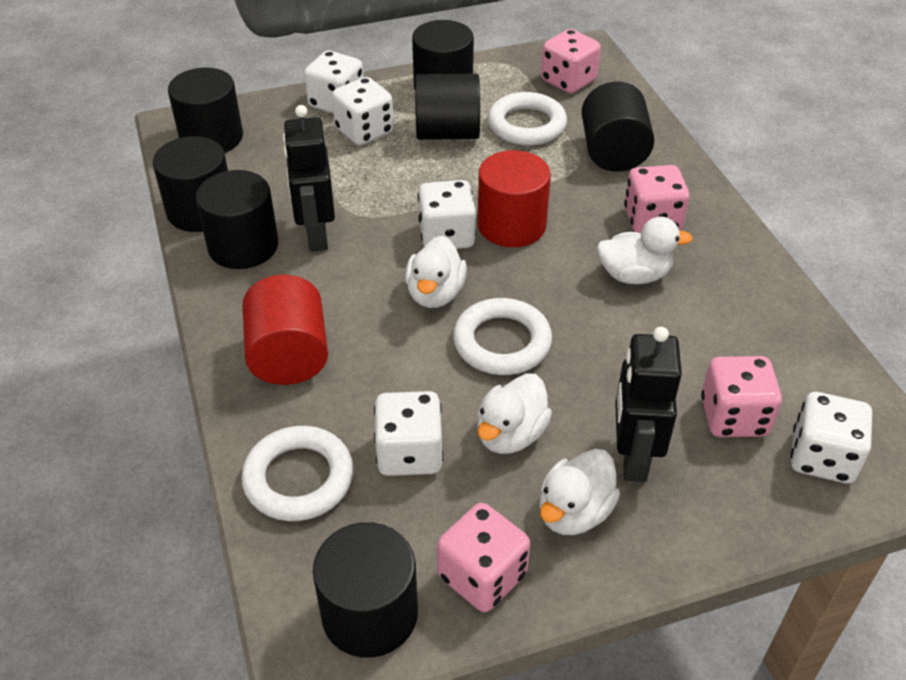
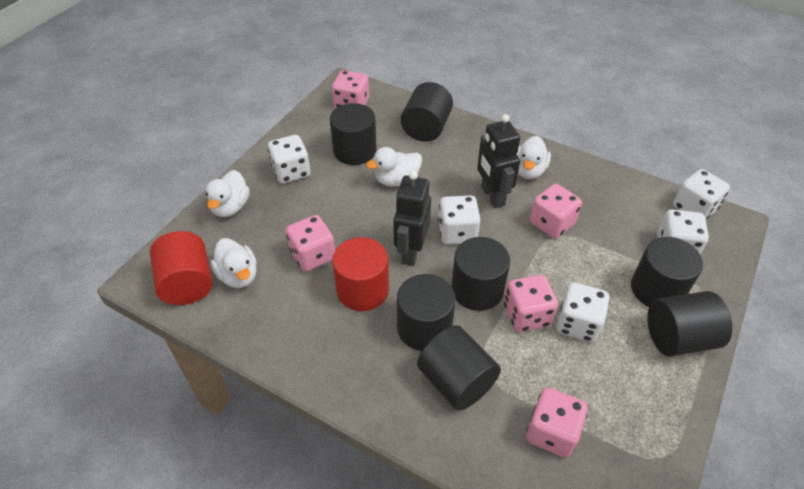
pink dice: [437,503,530,612] [541,29,601,93] [624,165,689,233] [701,356,782,437] = 4 -> [286,215,335,271] [332,70,369,109] [504,275,558,332] [526,387,588,458] [530,184,582,238] = 5
white ring: [241,426,353,521] [453,298,552,375] [488,92,567,146] = 3 -> none = 0

